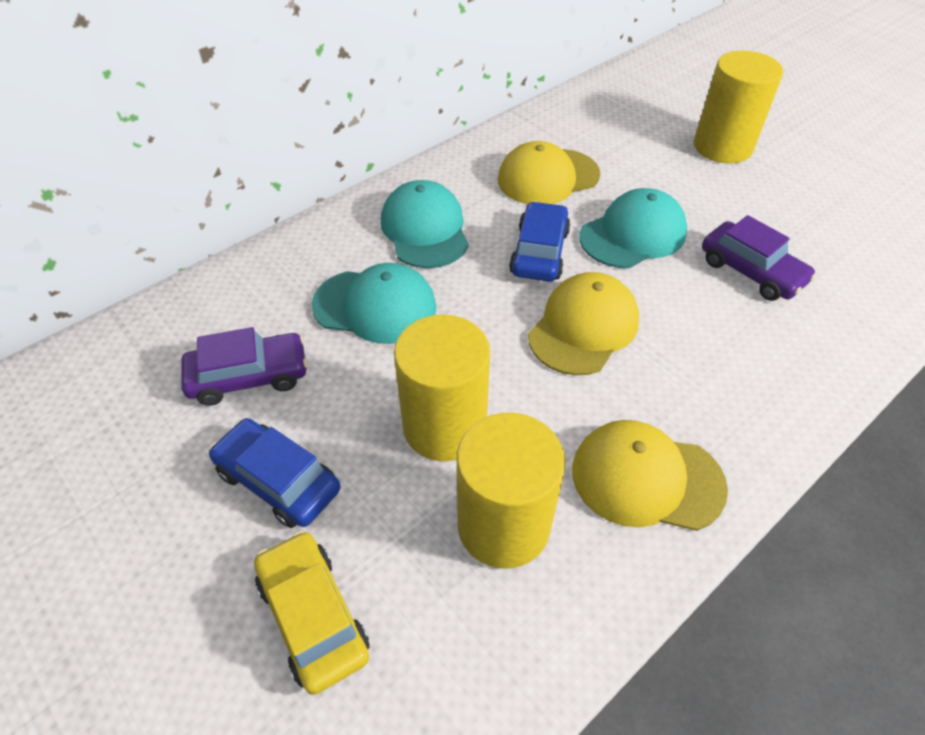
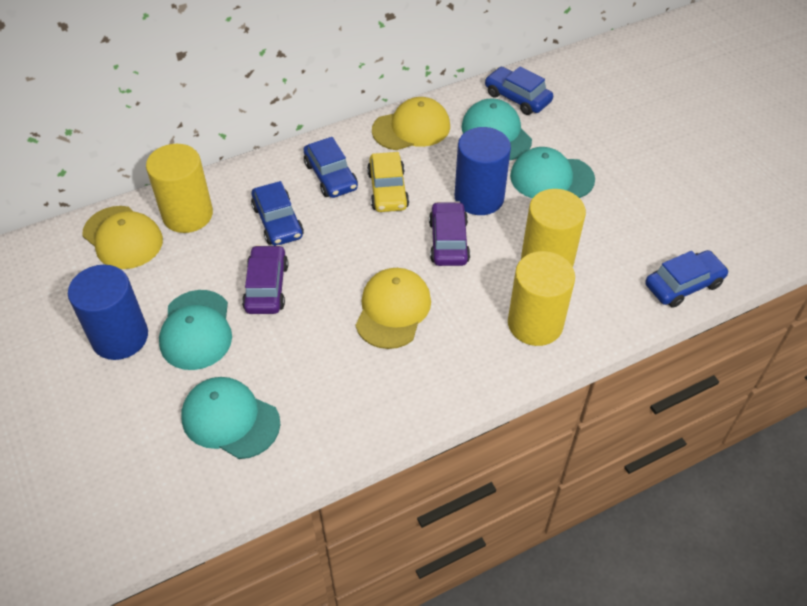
blue car: [209,418,340,528] [509,201,570,282] = 2 -> [251,181,304,246] [303,137,358,198] [485,66,553,115] [645,250,729,308] = 4
blue cylinder: none = 0 -> [68,265,148,360] [455,127,511,215] = 2
turquoise cap: [311,263,436,344] [381,180,469,268] [579,188,687,268] = 3 -> [159,290,232,370] [181,377,280,459] [461,98,532,160] [510,147,595,199] = 4

